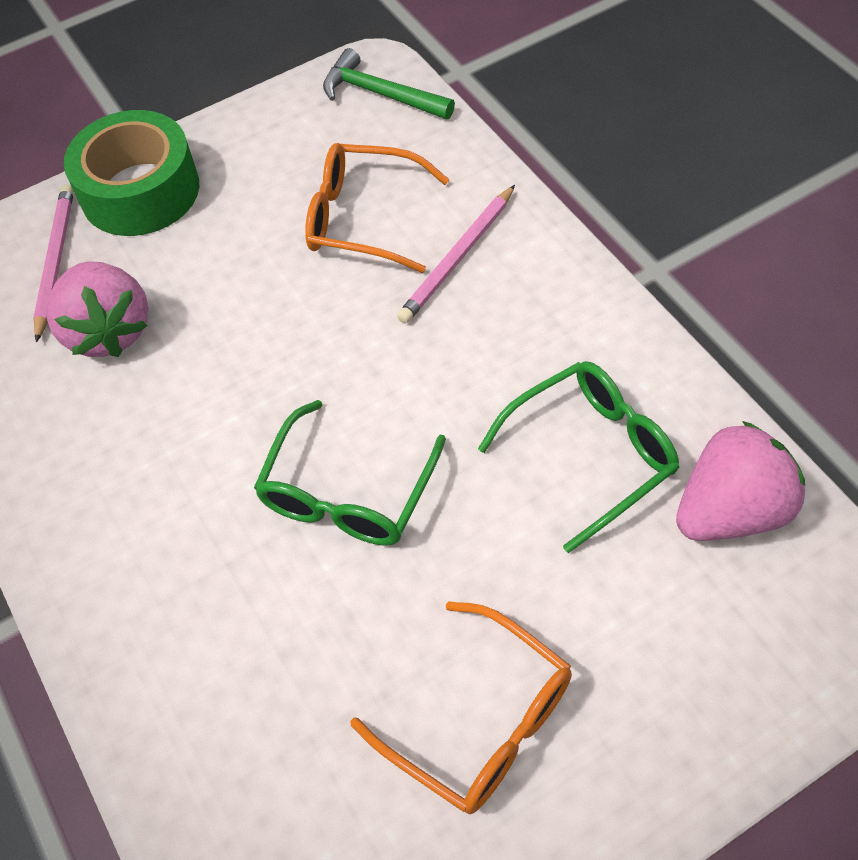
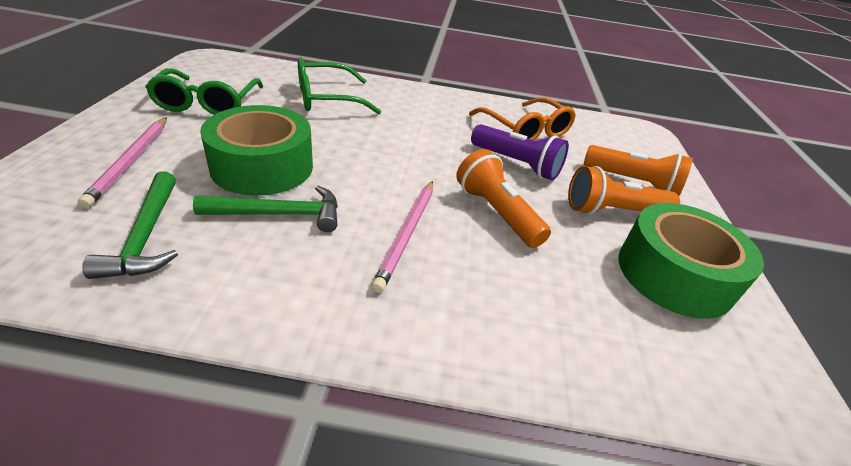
green hammer: [323,48,455,119] = 1 -> [82,171,178,279] [193,186,338,232] = 2
green tape: [64,110,199,236] = 1 -> [200,105,313,196] [619,203,764,319] = 2
orange flashlight: none = 0 -> [456,149,551,248] [568,166,680,214] [584,145,693,196] = 3
orange glasses: [305,143,449,273] [350,601,572,814] = 2 -> [469,97,576,140] = 1
pink strawberry: [46,261,149,357] [676,421,805,541] = 2 -> none = 0
purple flashlight: none = 0 -> [471,124,569,180] = 1

